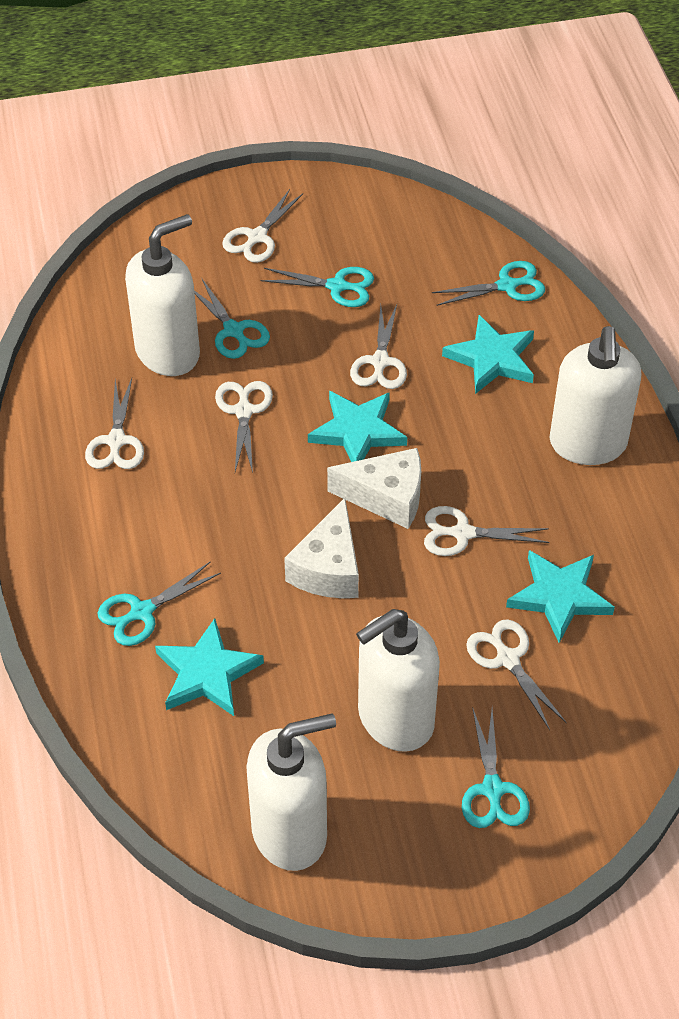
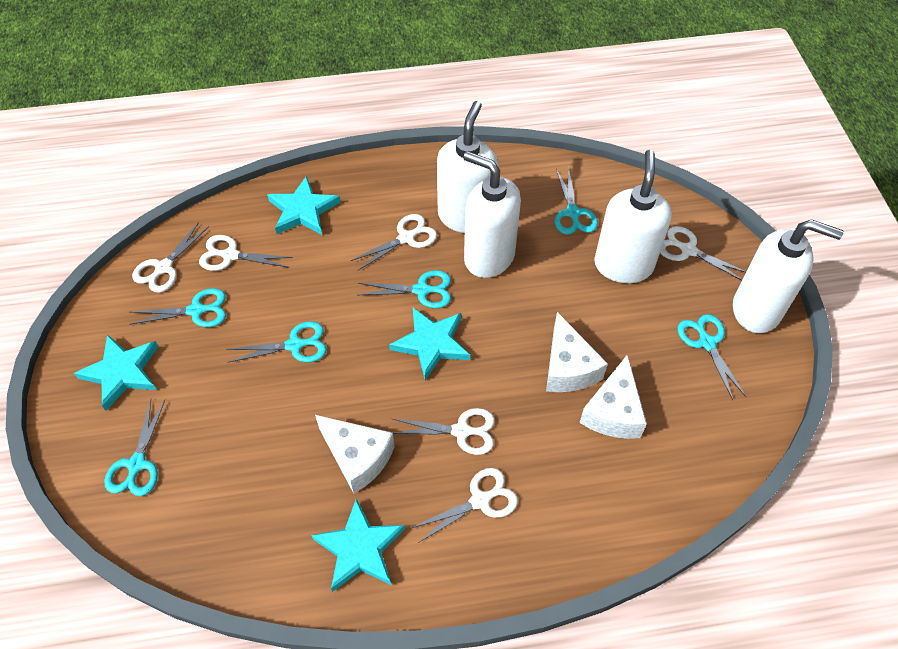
turquoise scissors: [98,561,221,646] [194,279,270,359] [261,267,374,307] [432,261,545,306] [462,707,530,828] = 5 -> [104,400,165,496] [129,288,226,327] [226,321,326,363] [358,270,451,308] [555,167,598,235] [678,314,746,400] = 6
white cheese: [284,498,359,598] [327,448,421,529] = 2 -> [315,415,395,493] [546,312,608,392] [580,355,647,439] = 3

